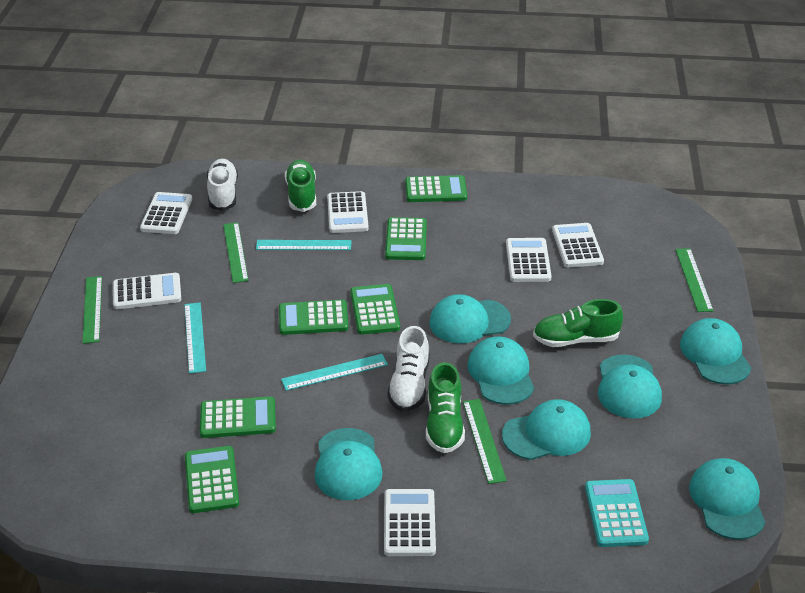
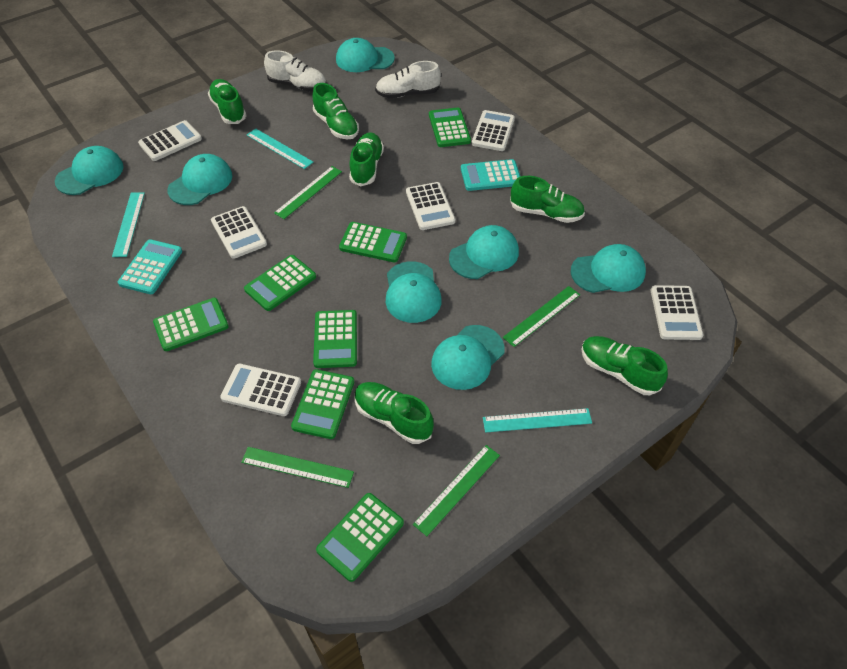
green calculator: [185,446,239,513] [200,396,276,438] [279,300,348,335] [350,284,400,335] [385,217,427,260] [405,175,467,202] = 6 -> [153,298,229,351] [244,255,316,311] [291,369,354,439] [313,310,357,368] [316,493,404,582] [339,222,407,262] [429,108,471,147] = 7
green shoe: [285,160,316,212] [426,362,465,453] [533,299,623,347] = 3 -> [208,79,246,124] [313,83,359,139] [349,132,384,186] [355,382,434,444] [510,176,585,223] [581,336,668,395] = 6
turquoise calculator: [585,479,649,547] = 1 -> [118,239,182,294] [461,159,521,191] = 2

